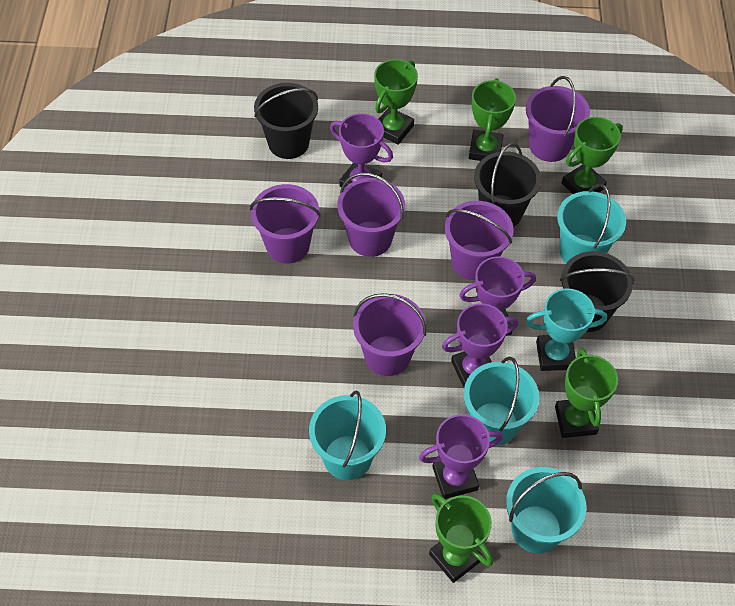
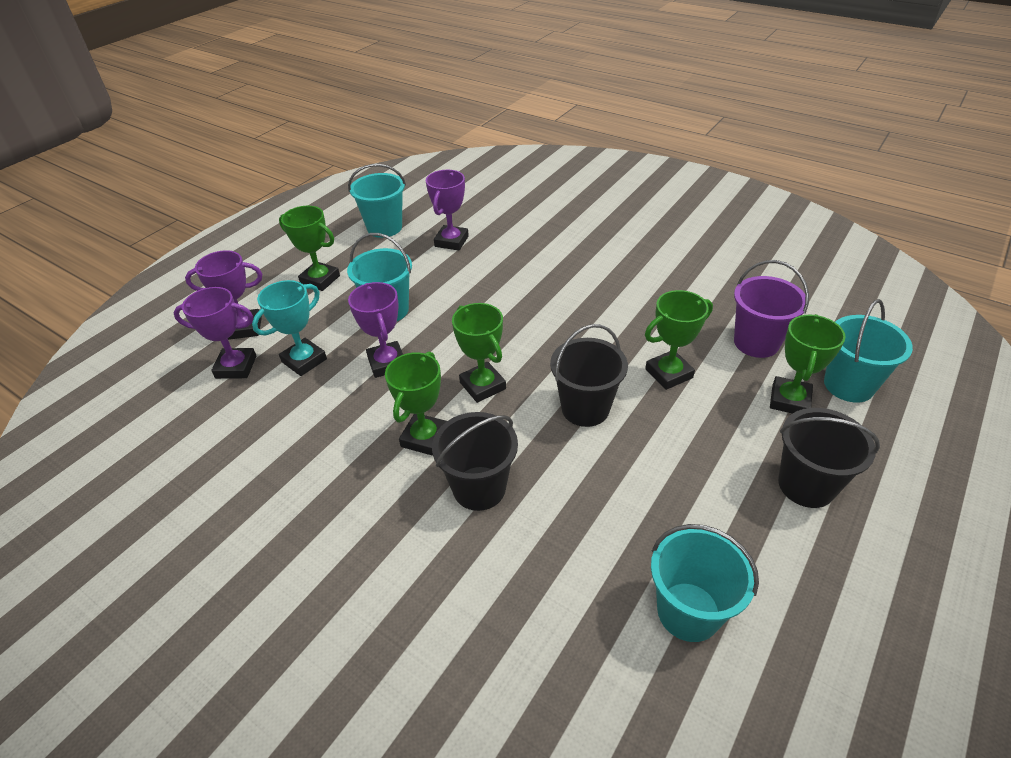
purple bucket: [250,184,321,264] [337,173,405,257] [353,293,426,376] [445,201,514,280] [526,76,590,162] = 5 -> [734,260,809,358] = 1

